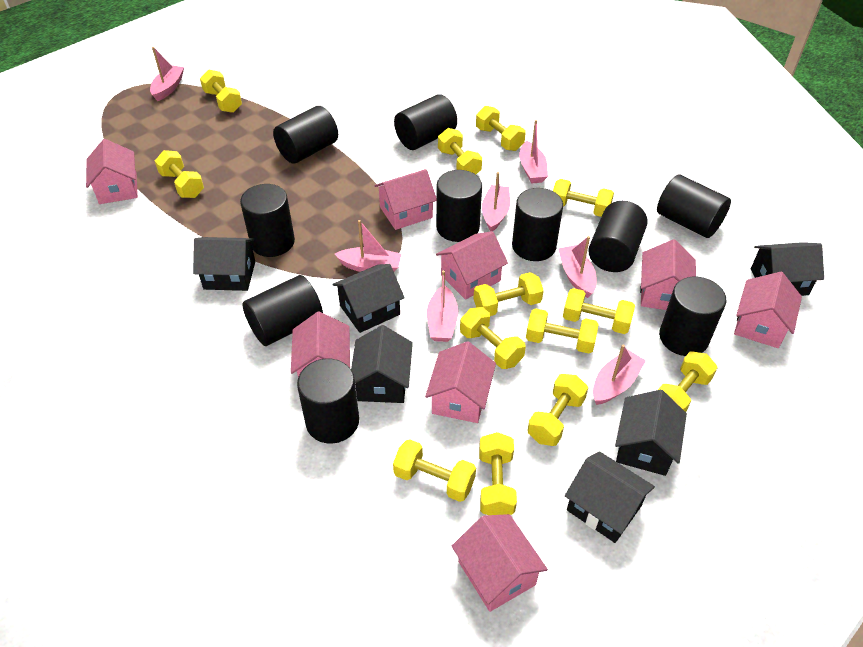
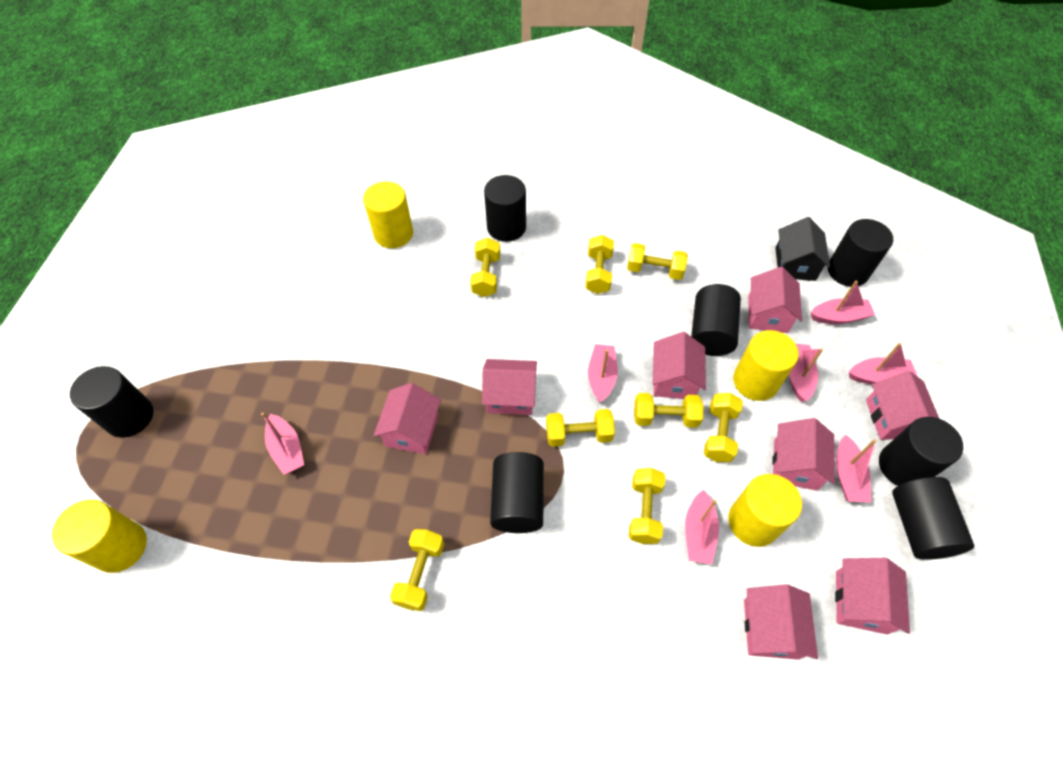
black cylinder: [240,184,295,257] [242,275,323,346] [273,106,338,164] [297,358,359,444] [394,94,457,150] [436,170,482,242] [512,188,563,261] [588,201,648,272] [657,174,731,238] [659,277,726,356] = 10 -> [70,366,153,438] [484,175,526,242] [490,452,544,533] [691,284,741,356] [828,219,893,287] [879,417,963,486] [892,477,974,560] = 7
black house: [193,237,255,291] [332,264,405,333] [351,325,413,403] [565,451,655,543] [615,390,687,476] [751,242,824,296] = 6 -> [775,217,830,281] = 1
yellow cylinder: none = 0 -> [52,500,147,573] [363,181,413,248] [728,474,802,547] [733,330,799,401] = 4
yellow dumbbell: [155,150,204,198] [200,69,242,113] [393,439,476,502] [438,128,482,174] [460,307,526,369] [473,272,544,316] [476,106,526,151] [479,432,517,515] [526,308,598,353] [527,374,588,446] [553,179,614,217] [563,288,635,334] [658,351,718,412] = 13 -> [390,529,444,611] [470,238,500,297] [546,409,615,447] [585,235,614,294] [627,243,688,280] [629,468,665,544] [634,393,704,428] [704,393,743,462] = 8

